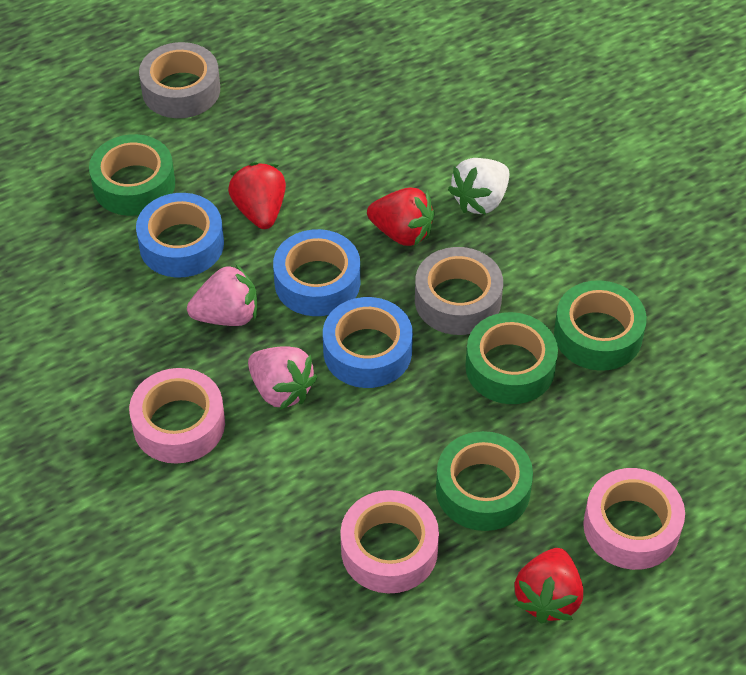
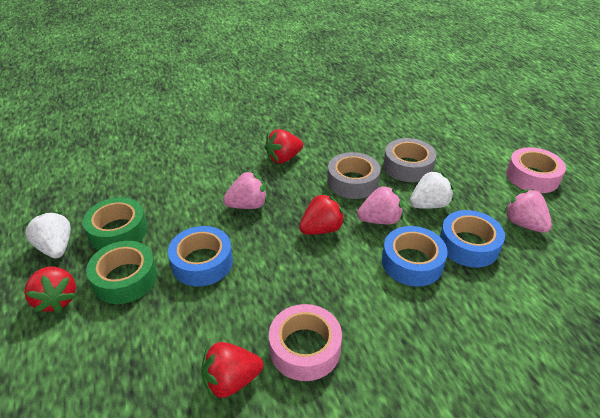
green tape: [89,134,175,216] [436,431,533,531] [465,312,558,404] [554,280,647,371] = 4 -> [83,197,148,250] [86,241,157,304] = 2
pink strawberry: [187,263,257,326] [248,346,317,410] = 2 -> [223,172,267,209] [357,186,403,224] [504,189,552,233] = 3
pink tape: [129,368,225,464] [340,490,439,594] [583,468,685,570] = 3 -> [269,304,342,381] [506,147,566,193] = 2
red strawberry: [228,162,286,229] [367,187,435,246] [514,548,583,624] = 3 -> [24,266,77,312] [201,342,263,399] [265,129,303,164] [299,193,345,235] = 4
white strawberry: [448,158,510,215] = 1 -> [24,212,71,258] [410,171,454,209] = 2

